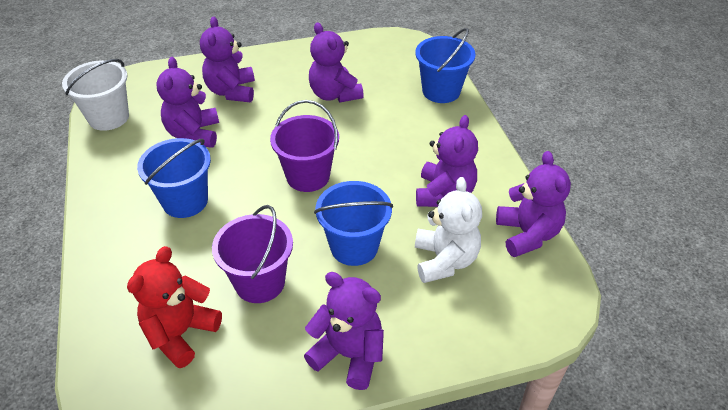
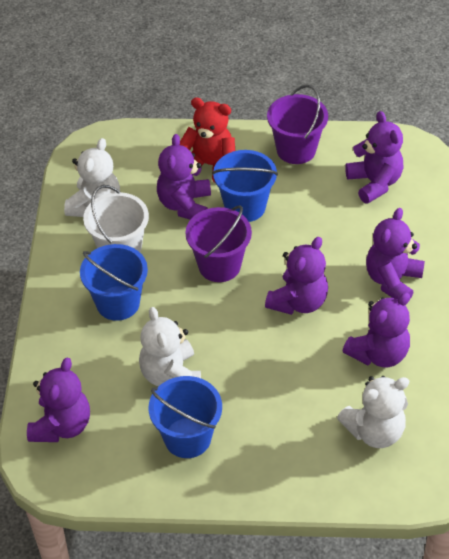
white teddy bear: [415,177,482,283] = 1 -> [64,138,120,217] [139,307,201,386] [337,376,409,448] = 3

